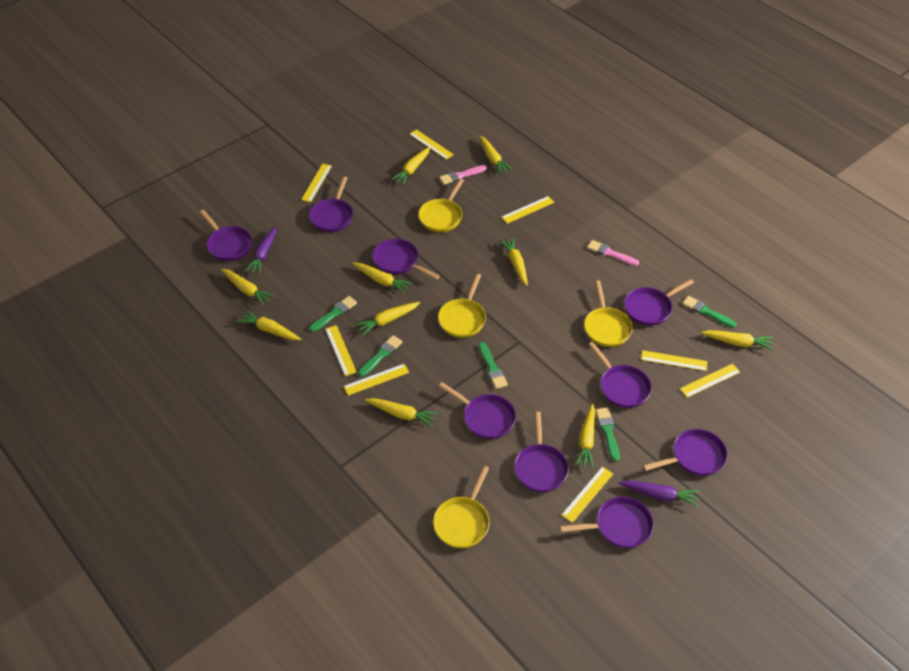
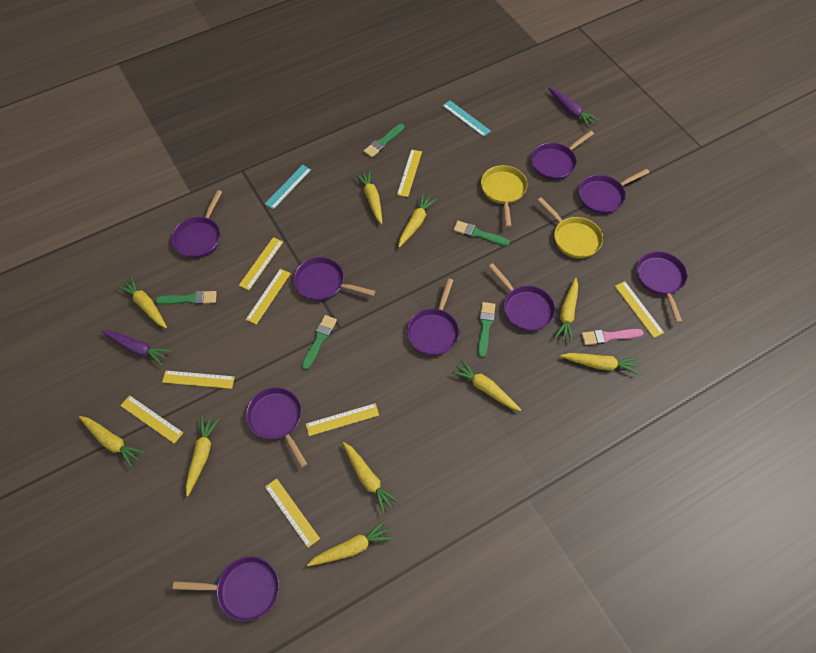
pink brush: [439,165,487,185] [587,240,639,266] = 2 -> [581,329,644,345] = 1
turquoise ruler: none = 0 -> [265,165,311,210] [443,100,491,137] = 2
yellow pan: [418,179,464,232] [433,466,490,549] [438,274,486,338] [584,280,633,347] = 4 -> [481,165,527,227] [537,197,603,259] = 2

